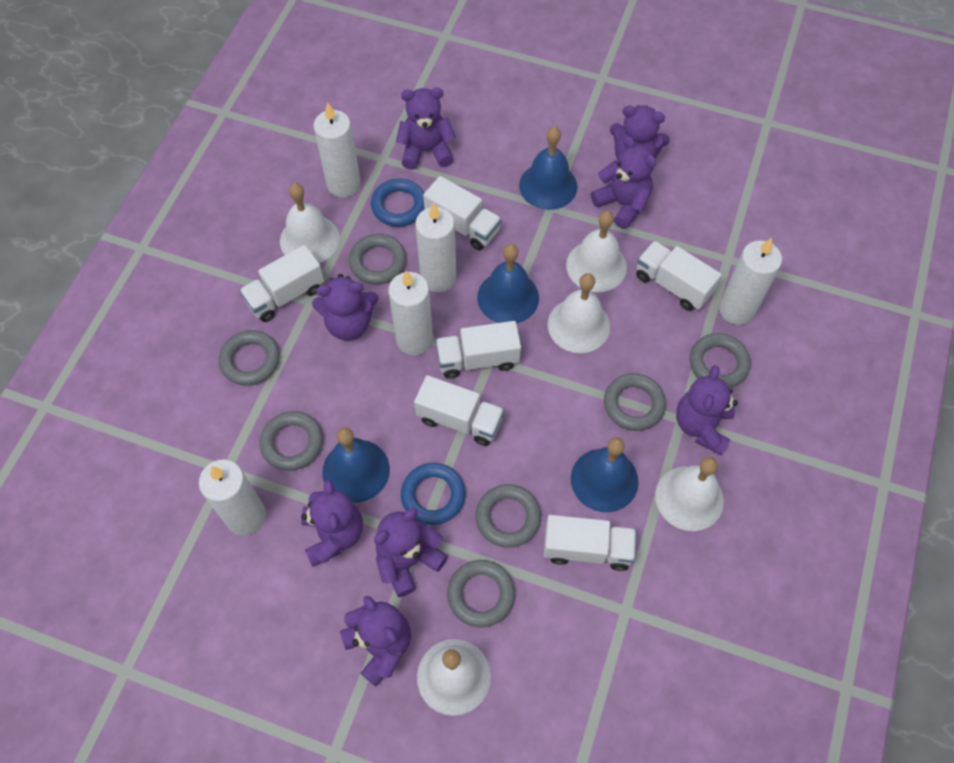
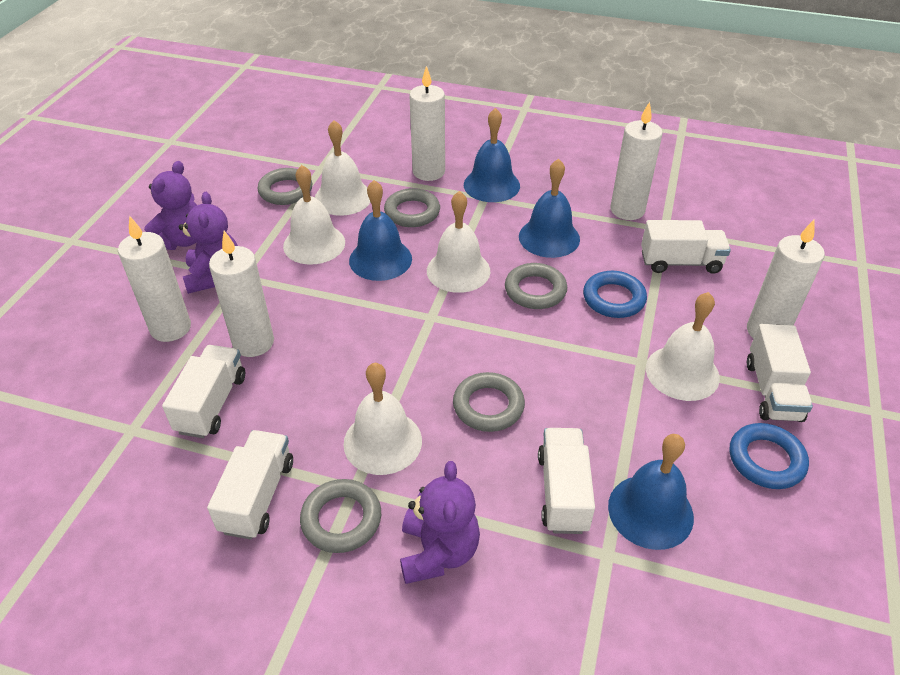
grey ring: [219,330,280,386] [259,411,323,471] [349,234,406,285] [447,560,515,628] [475,484,541,548] [604,373,666,431] [690,333,751,388] = 7 -> [257,168,312,205] [300,479,381,553] [384,188,440,227] [453,372,525,432] [505,263,567,309] = 5
purple teddy bear: [301,479,363,567] [312,274,378,340] [340,596,411,686] [374,508,448,597] [396,87,456,170] [591,136,656,229] [610,105,670,160] [676,365,738,455] = 8 -> [144,161,197,250] [179,192,238,294] [400,461,480,584] = 3
white truck: [239,245,324,322] [414,375,504,446] [423,176,502,250] [436,321,521,379] [544,515,636,571] [636,241,722,311] = 6 -> [162,345,245,438] [207,430,293,540] [538,428,595,534] [641,220,731,274] [747,324,813,422] = 5

